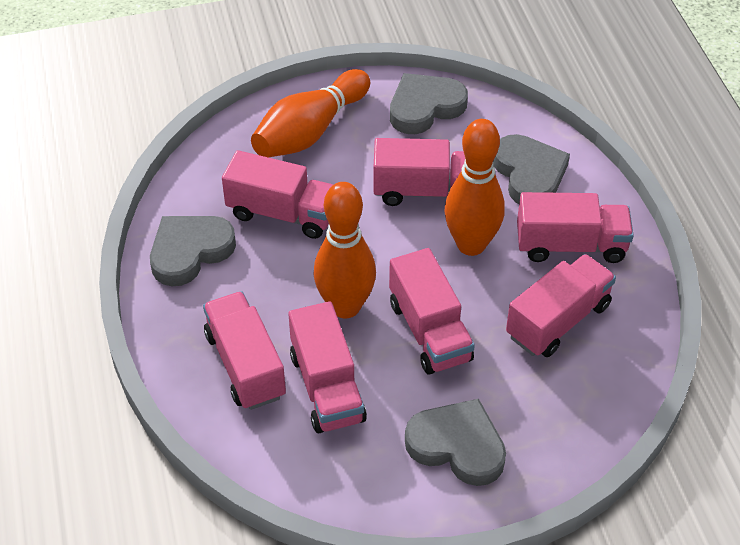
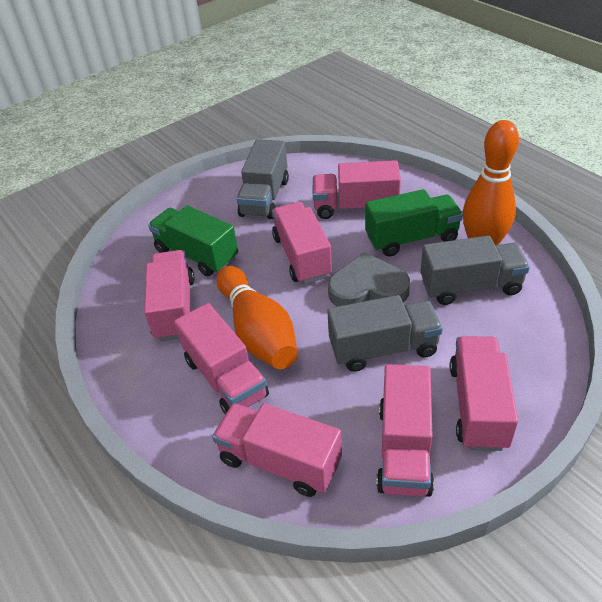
green truck: none = 0 -> [148,206,238,276] [365,189,463,256] = 2
grey heart: [150,216,236,286] [390,73,468,134] [405,399,506,486] [493,134,570,204] = 4 -> [328,252,410,307] = 1
grey truck: none = 0 -> [236,139,289,219] [327,295,443,372] [420,236,530,305] = 3
orange bowling pin: [251,69,370,158] [313,182,376,318] [445,119,505,256] = 3 -> [216,266,298,369] [463,120,519,245] = 2

